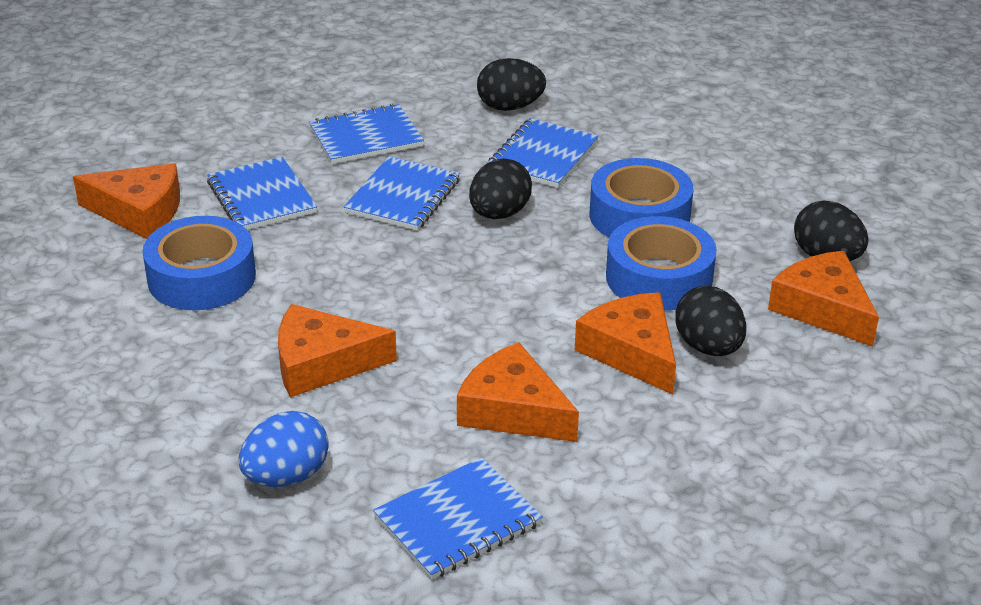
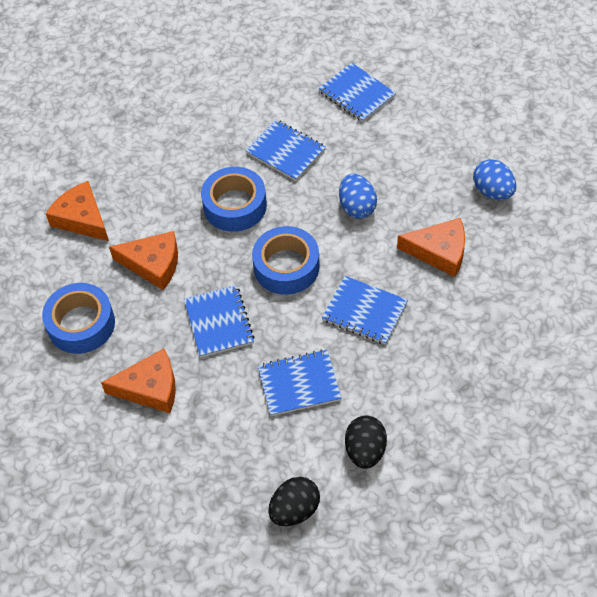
black egg: [469,158,532,219] [477,58,546,111] [675,286,746,356] [794,201,869,261] = 4 -> [268,477,320,526] [345,415,387,469] = 2
blue egg: [239,411,329,487] = 1 -> [339,174,377,219] [473,159,516,200] = 2
orange cheese: [73,163,180,239] [278,304,397,397] [457,342,579,442] [575,292,676,395] [768,251,879,347] = 5 -> [46,181,109,241] [101,349,176,413] [109,231,178,290] [397,218,465,277] = 4

